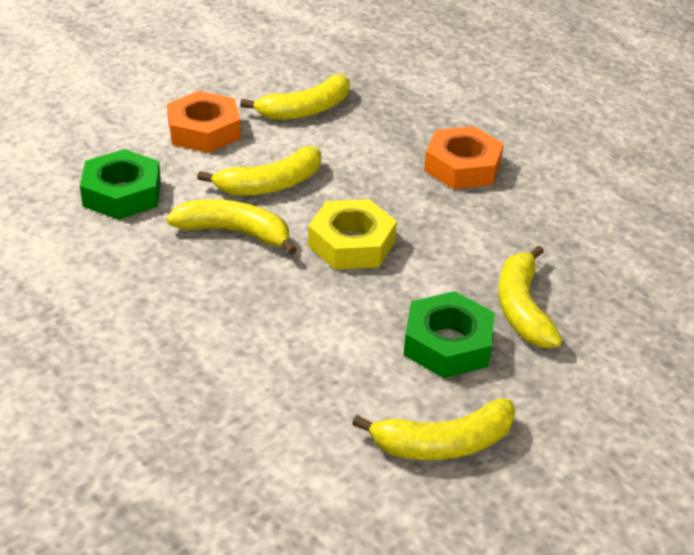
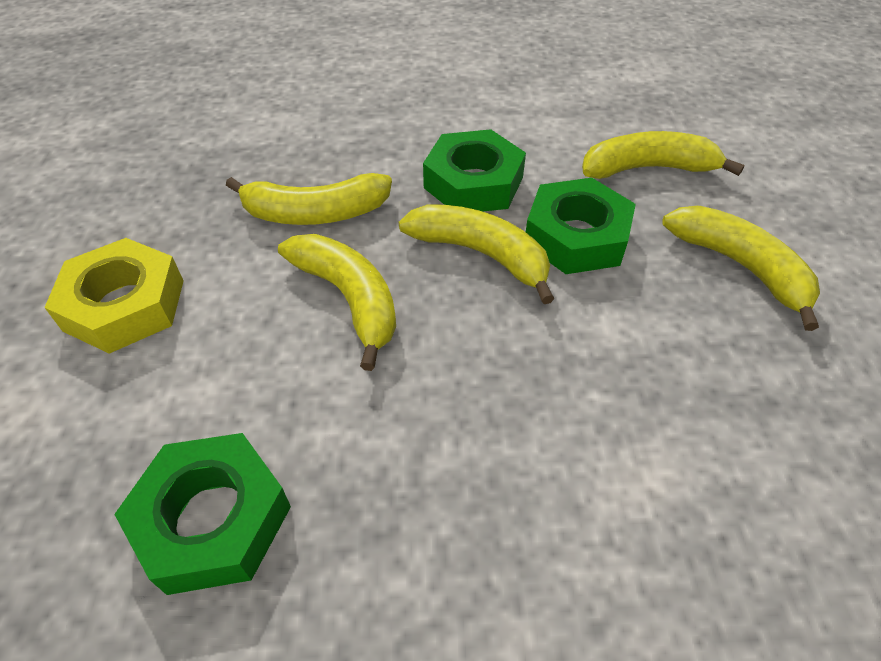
green nut: [80,149,161,220] [403,291,495,378] = 2 -> [114,433,291,595] [423,129,526,212] [526,178,636,274] = 3
orange nut: [167,91,241,153] [424,126,504,189] = 2 -> none = 0

